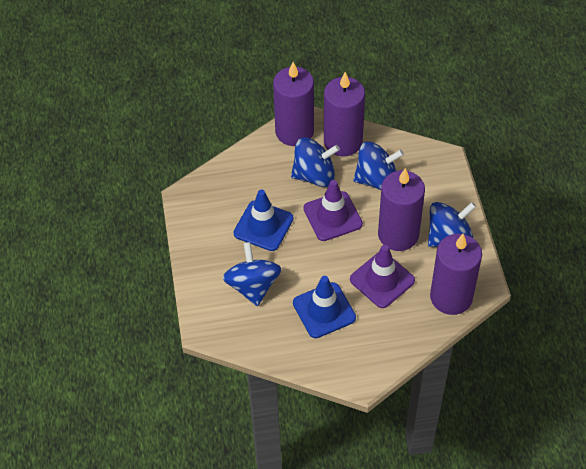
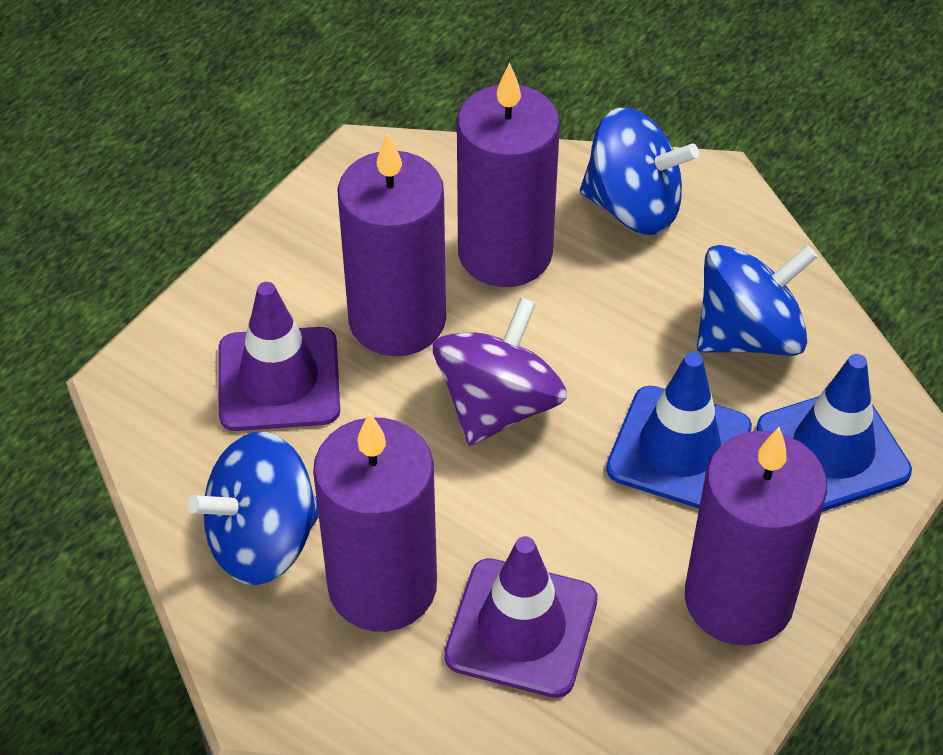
blue spinning top: [222,242,281,306] [291,137,340,187] [354,141,404,190] [428,202,476,247] = 4 -> [188,432,319,585] [580,108,699,235] [697,245,817,356] = 3
purple spinning top: none = 0 -> [433,297,567,446] = 1

